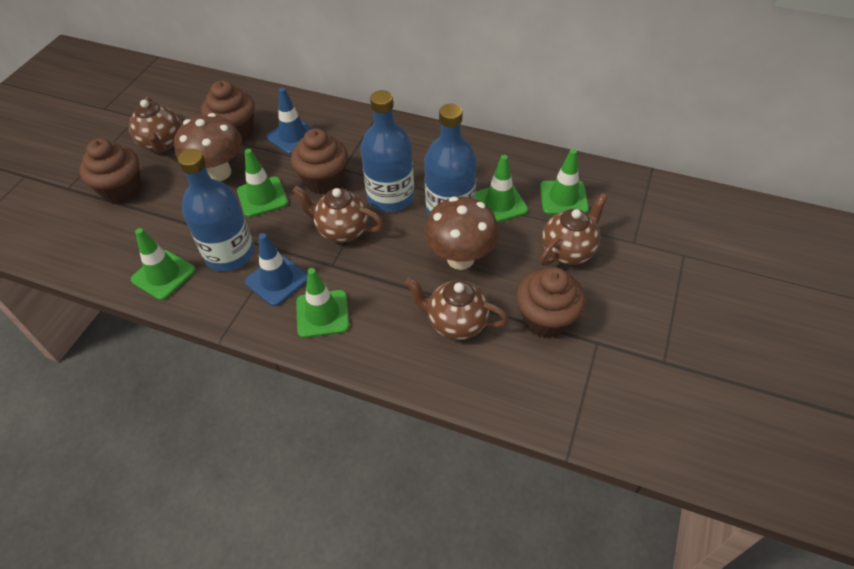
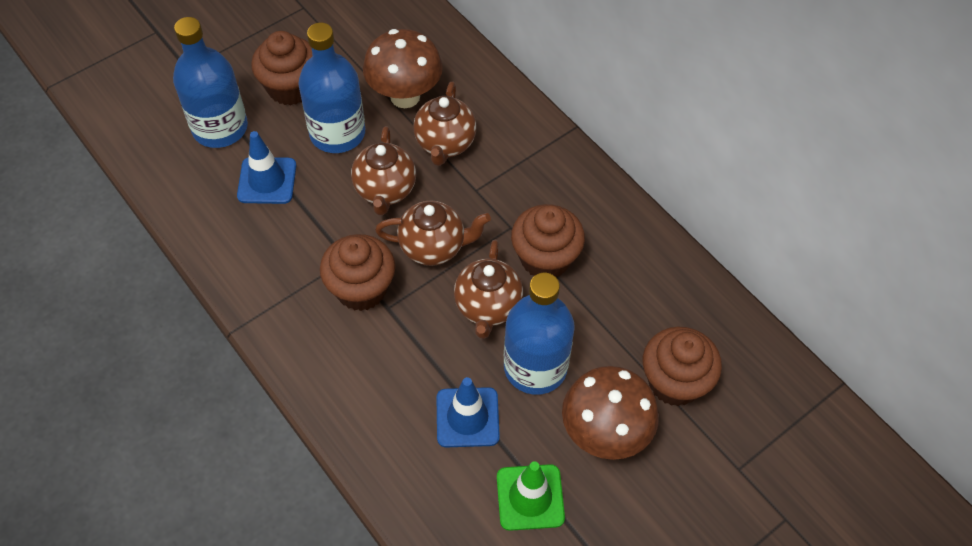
green traffic cone: [131,228,195,300] [237,149,288,217] [296,268,349,338] [475,155,528,223] [540,149,589,215] = 5 -> [497,461,565,531] = 1

